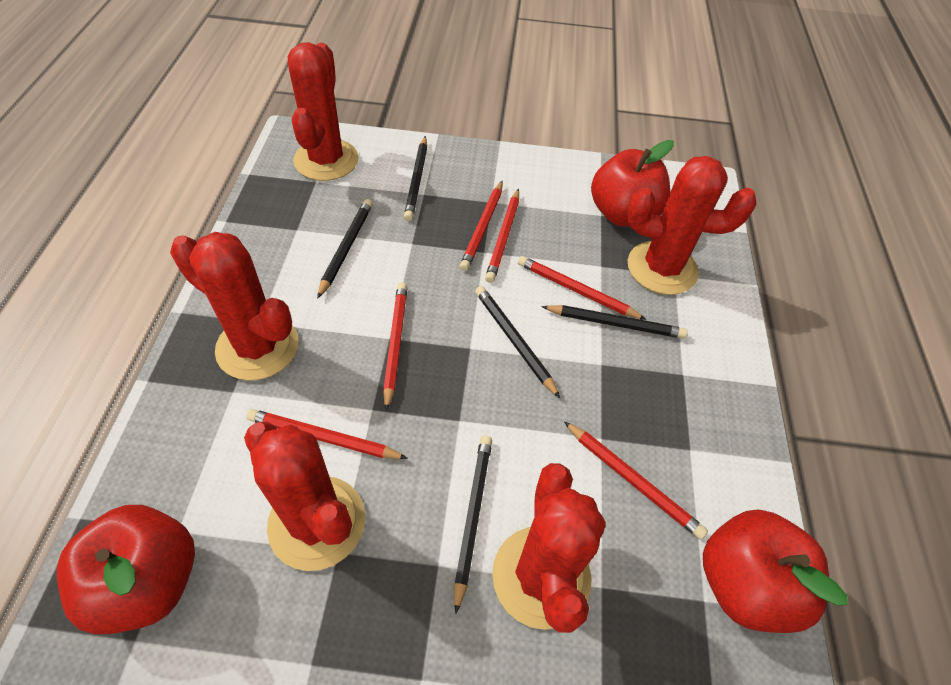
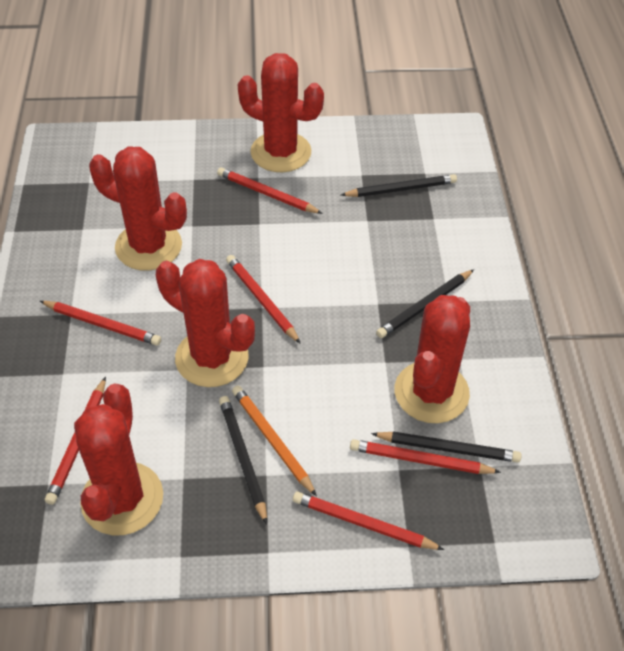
black pencil: [317,199,373,299] [404,136,427,221] [454,435,492,614] [475,286,560,398] [541,305,688,339] = 5 -> [219,396,267,525] [341,174,457,197] [371,431,522,463] [376,269,474,338] = 4
orange pencil: none = 0 -> [232,385,317,496] = 1
red apple: [57,505,195,635] [591,140,674,227] [703,510,848,633] = 3 -> none = 0

